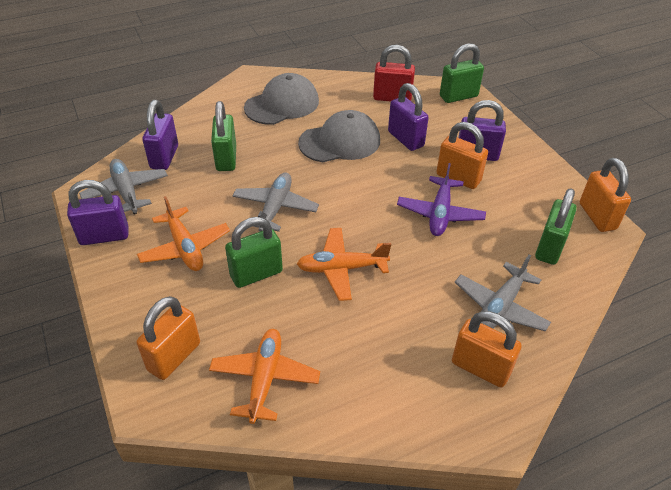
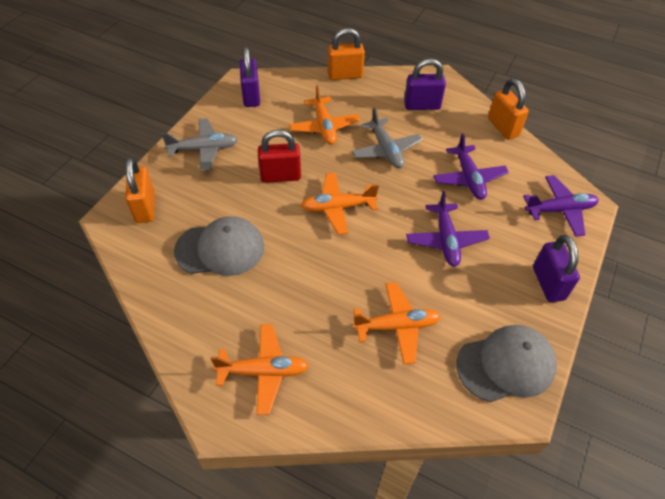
green padlock: [211,101,236,171] [225,217,283,288] [440,43,484,103] [535,188,577,265] = 4 -> none = 0
grey plane: [79,159,168,214] [232,173,319,232] [455,254,551,332] = 3 -> [161,118,238,171] [352,108,422,168] = 2
orange padlock: [137,296,200,380] [436,122,488,189] [452,311,522,387] [580,158,631,232] = 4 -> [125,157,155,223] [328,28,365,80] [488,78,529,140] = 3
orange plane: [137,196,230,271] [209,329,320,424] [297,228,392,301] = 3 -> [210,324,309,415] [289,85,360,145] [301,173,379,235] [352,282,441,364] = 4
purple padlock: [67,180,128,245] [142,100,178,170] [388,83,429,151] [458,100,506,161] = 4 -> [240,47,260,107] [404,59,446,110] [533,235,580,302] = 3
purple plane: [397,163,486,236] = 1 -> [406,191,490,267] [433,133,509,200] [523,175,599,237] = 3

